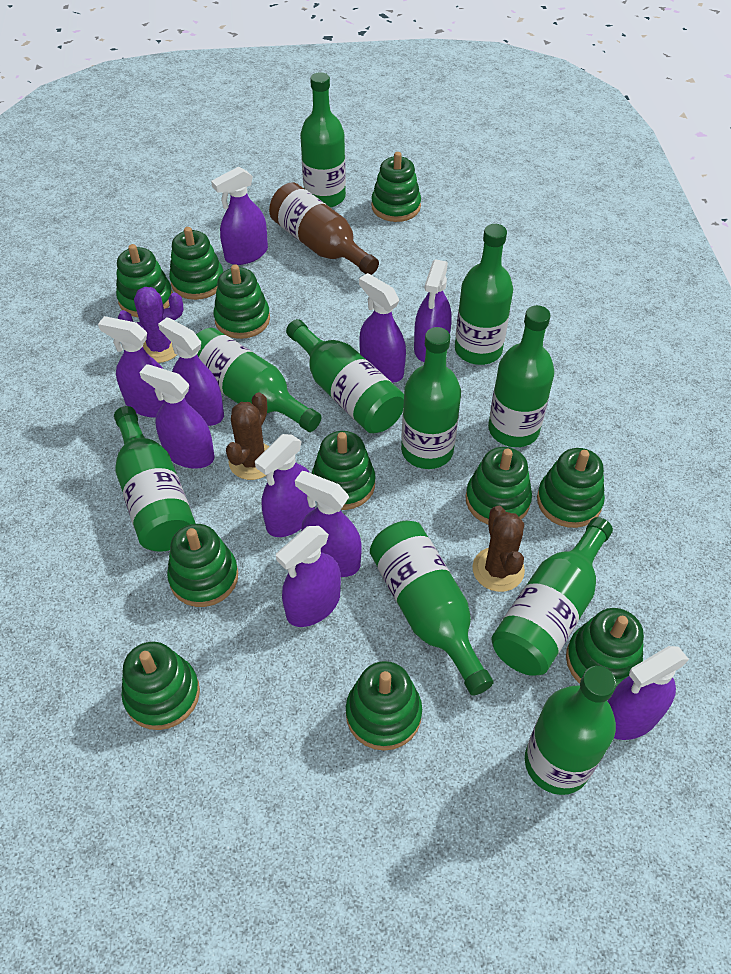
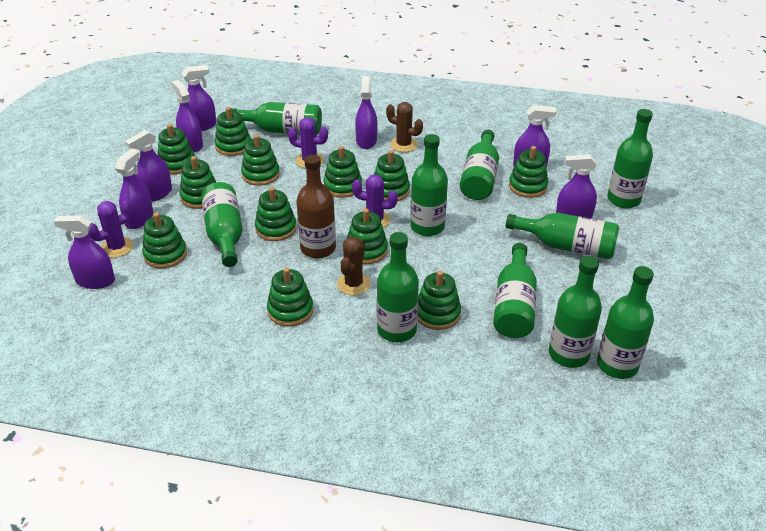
green stacking toy: [116,244,173,317] [121,642,200,730] [167,524,238,607] [169,227,223,300] [214,265,270,339] [312,431,376,510] [346,661,422,751] [371,152,421,222] [466,447,532,525] [537,448,605,528] [566,608,644,687] = 11 -> [142,212,187,268] [158,124,195,174] [180,156,216,209] [215,107,251,156] [241,135,280,186] [255,187,297,241] [267,267,313,327] [323,146,362,198] [347,209,388,264] [374,150,410,201] [417,271,461,330] [509,146,548,198] = 12
purple cactus: [118,287,184,363] = 1 -> [88,201,134,258] [288,117,328,169] [352,175,398,228] = 3
purple spray bottle: [98,316,165,418] [139,364,215,469] [158,317,224,426] [211,167,268,265] [255,434,315,537] [276,526,341,627] [295,471,362,577] [359,273,406,383] [414,259,451,362] [607,646,689,740] = 10 -> [54,215,115,289] [115,148,153,229] [125,130,172,202] [171,80,203,152] [182,65,216,131] [355,76,377,149] [513,105,557,167] [556,154,597,219] = 8

